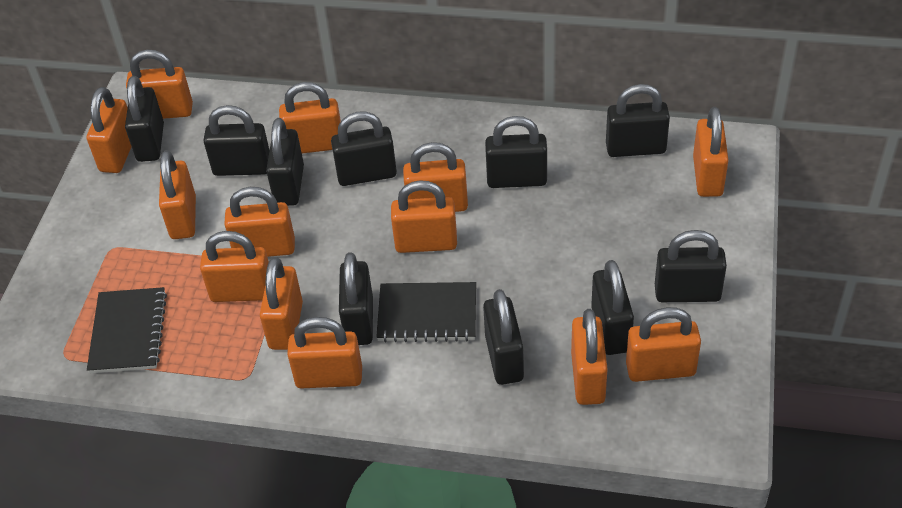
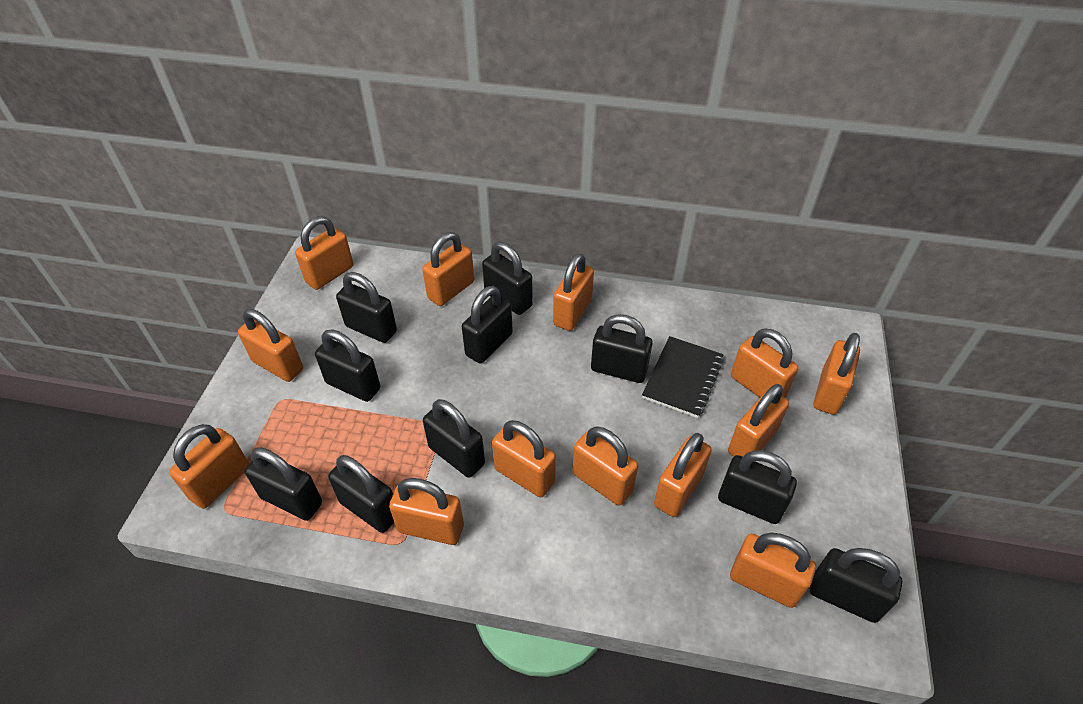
black notebook: [87,287,167,373] [376,282,476,342] = 2 -> [642,336,724,418] = 1

